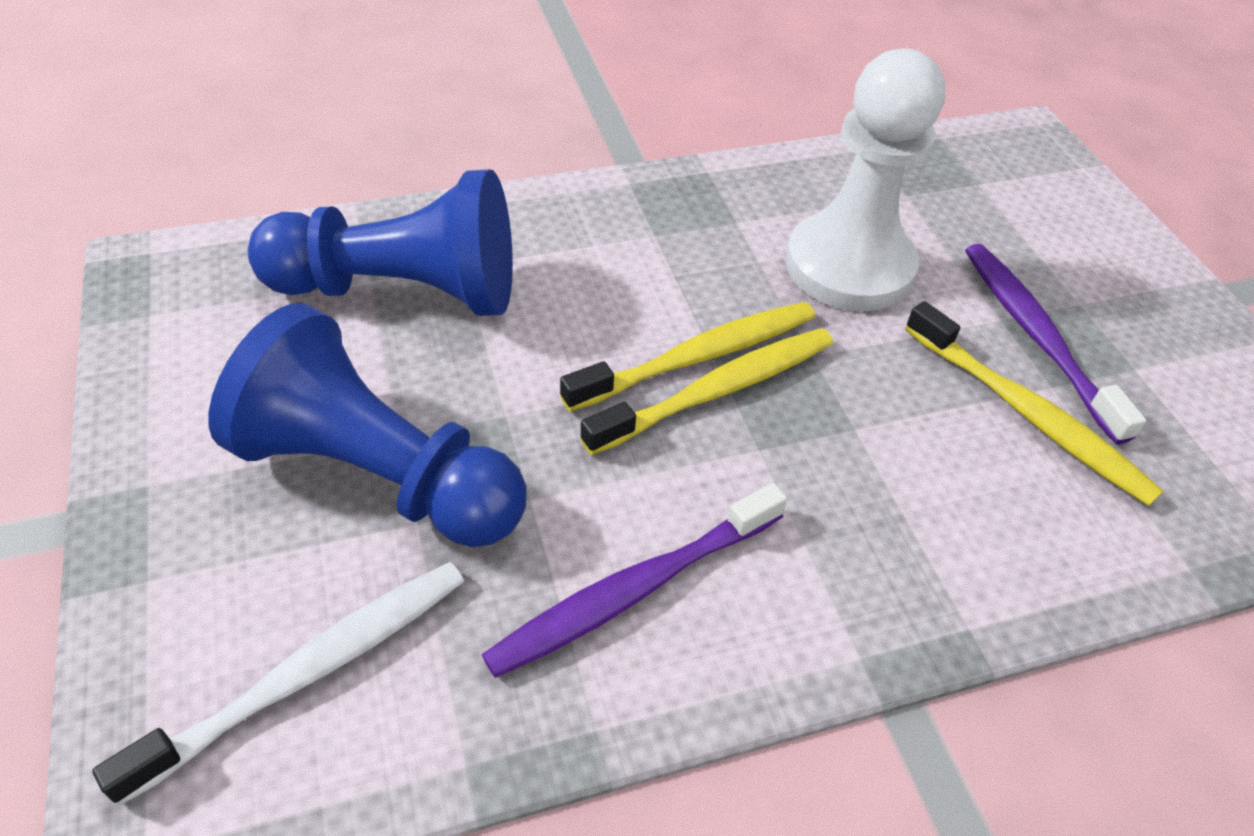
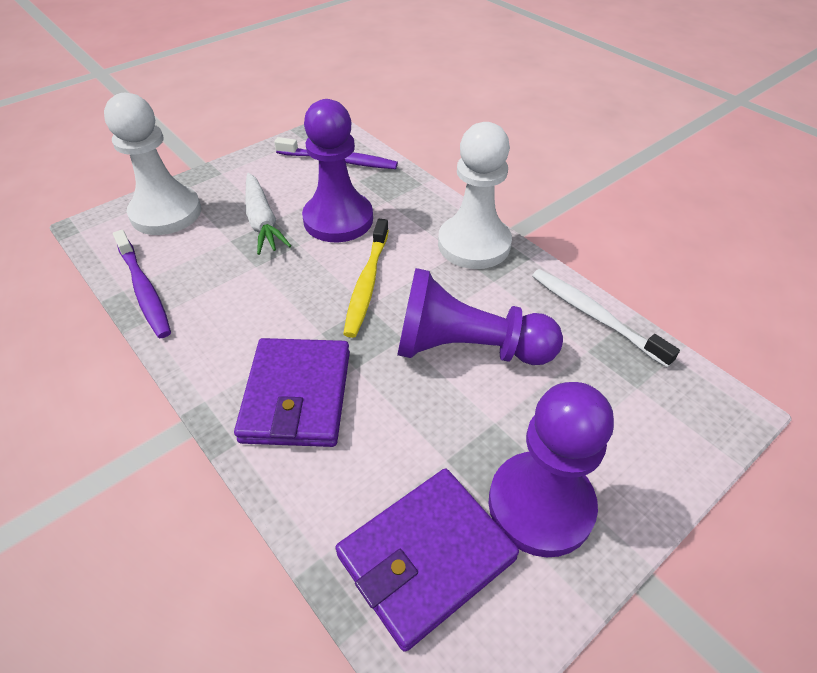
blue pawn: [208,303,526,547] [248,169,513,316] = 2 -> none = 0
purple pawn: none = 0 -> [302,99,373,242] [397,268,563,365] [489,382,614,557] = 3
purple wallet: none = 0 -> [234,338,350,447] [336,468,519,652] = 2
white carrot: none = 0 -> [245,173,291,255] = 1
white pawn: [785,49,945,311] = 1 -> [104,93,201,235] [438,122,512,269] = 2
yellow toothbrush: [560,302,815,411] [580,328,833,455] [905,301,1163,506] = 3 -> [343,219,389,338] = 1

